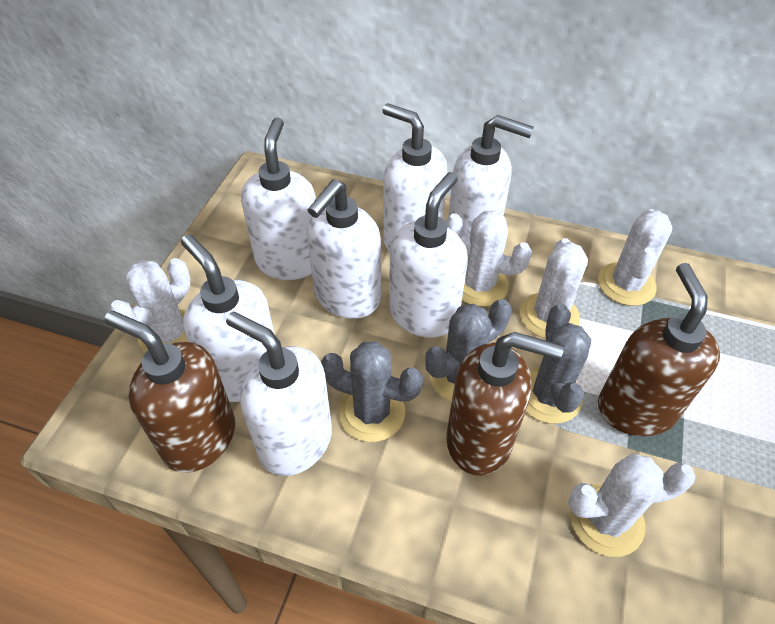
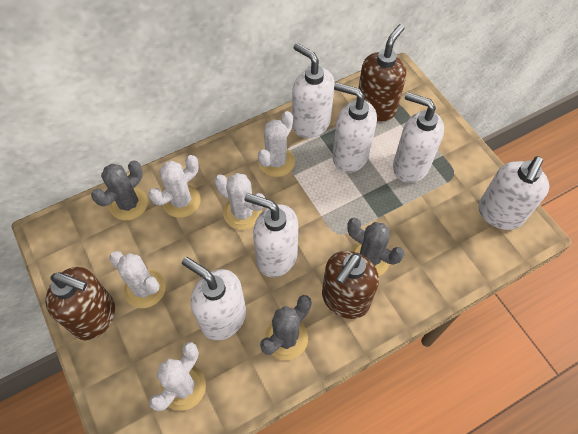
white soap dispenser: [181,234,274,402] [226,312,332,476] [241,117,316,280] [307,179,381,319] [383,103,447,252] [389,172,468,337] [448,115,534,255] = 7 -> [182,257,246,341] [245,193,298,277] [292,43,335,138] [332,82,377,173] [393,92,444,183] [478,156,549,230] = 6

